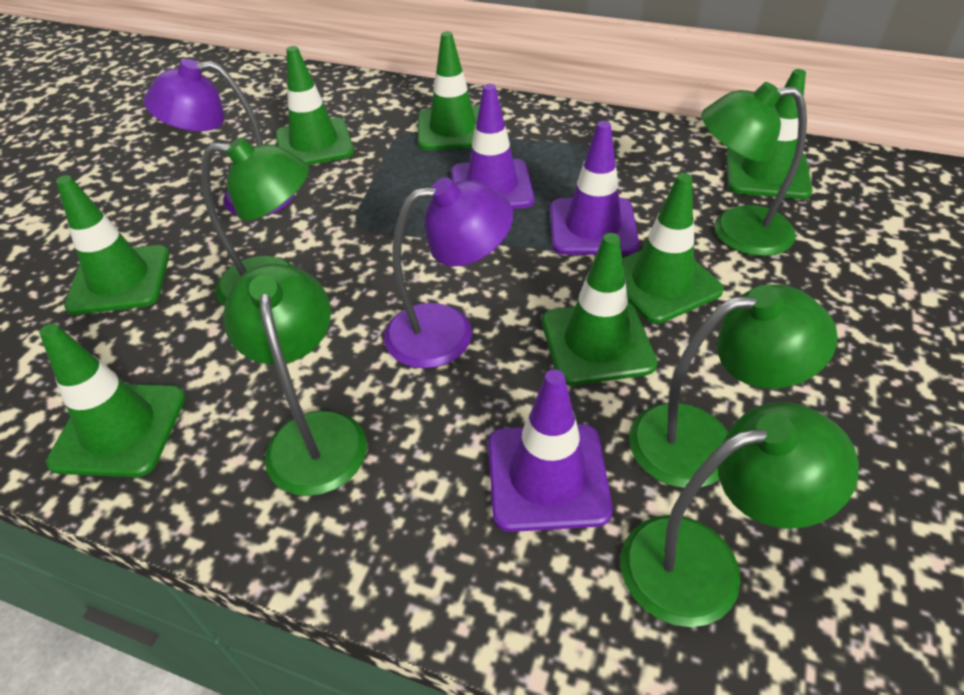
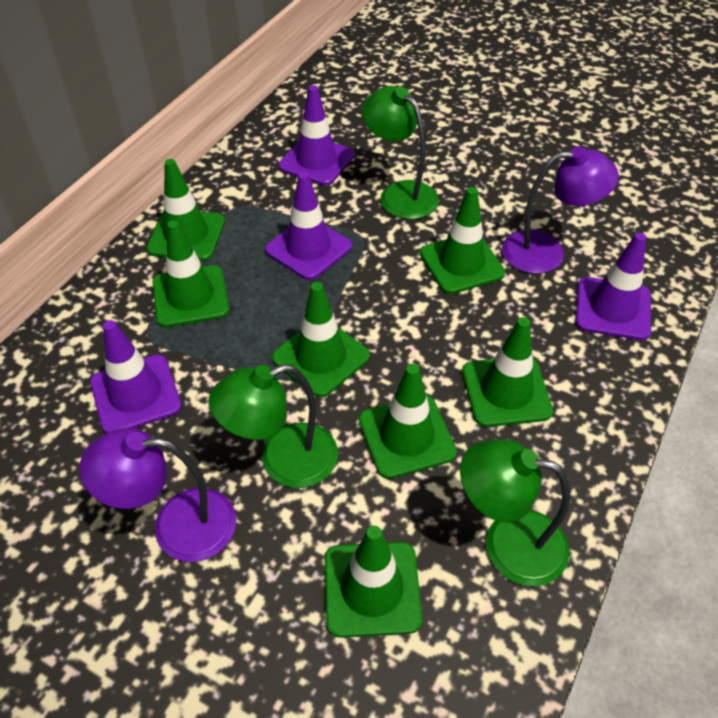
green lamp: [201,137,309,306] [223,264,367,496] [621,402,859,627] [629,284,838,488] [701,82,807,256] = 5 -> [209,364,338,488] [362,86,439,219] [460,439,571,586] = 3
purple traffic cone: [451,84,535,209] [488,369,613,532] [550,121,639,255] = 3 -> [90,320,182,433] [265,172,352,280] [278,85,354,186] [575,233,651,340] = 4

